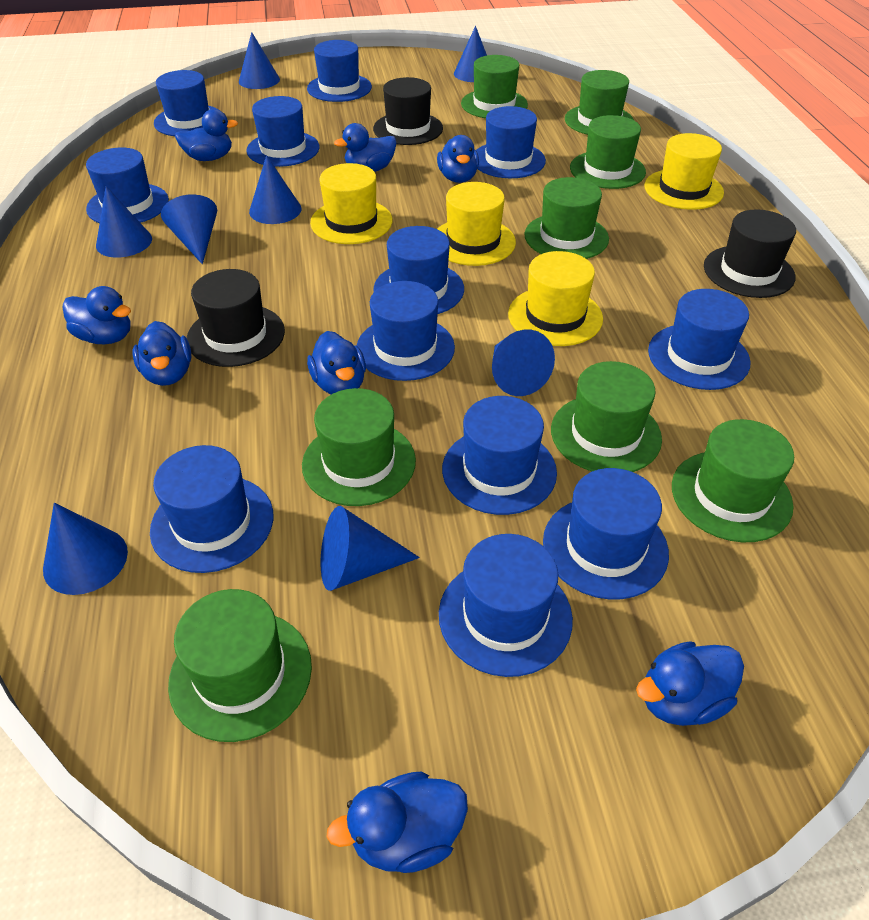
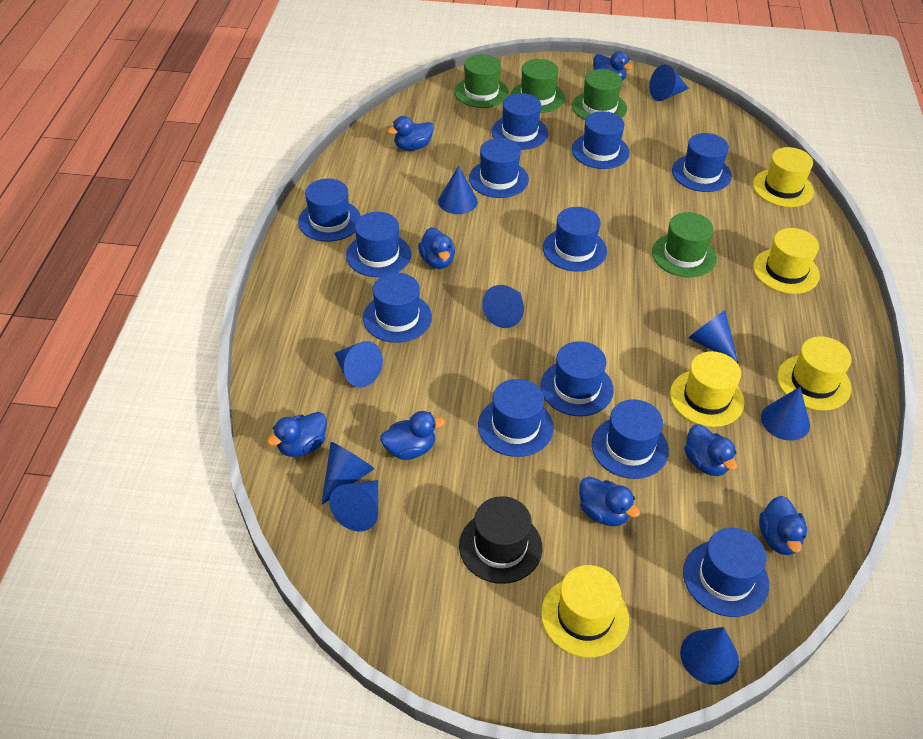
black hat: [187,269,285,367] [373,77,443,145] [704,209,796,298] = 3 -> [459,496,542,584] = 1
blue cone: [43,503,128,595] [96,186,152,258] [161,195,217,264] [239,32,280,89] [249,155,301,224] [321,506,420,591] [454,26,487,82] [492,330,555,396] = 8 -> [321,442,374,505] [329,480,378,532] [334,341,383,388] [438,166,478,214] [482,285,524,328] [649,65,689,101] [680,627,739,685] [688,310,738,363] [761,387,810,441] = 9
green hat: [168,589,312,742] [302,388,416,506] [461,55,528,118] [524,177,609,259] [551,361,662,472] [565,70,634,135] [570,115,646,189] [672,419,794,542] = 8 -> [454,54,509,108] [511,59,565,113] [572,69,627,120] [652,212,717,277] = 4
yellow hat: [310,163,393,244] [437,182,516,266] [508,251,603,346] [644,133,724,210] = 4 -> [541,565,629,658] [670,351,745,427] [753,147,814,207] [753,228,820,294] [777,336,852,411] = 5

